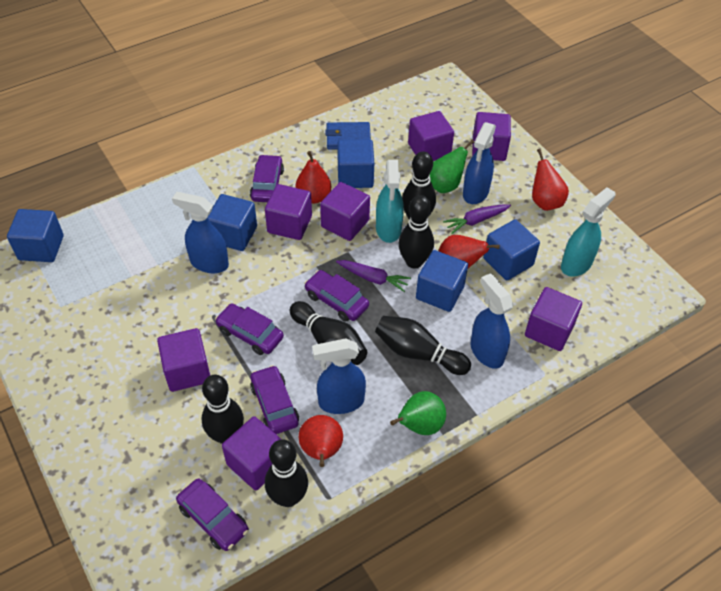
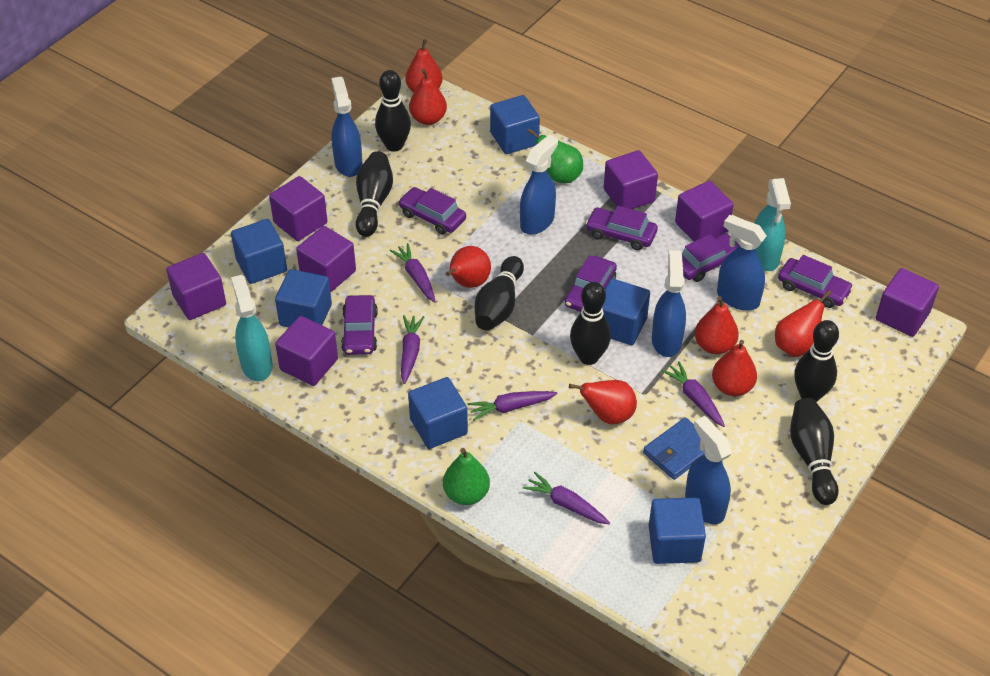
blue cube: [7,209,64,262] [208,194,257,251] [337,139,374,188] [416,250,468,312] [483,219,540,280] = 5 -> [231,219,287,284] [275,269,332,328] [408,377,468,449] [490,95,540,154] [602,279,650,345] [648,497,706,564] = 6
blue spray bottle: [172,192,229,273] [312,338,366,414] [463,122,496,204] [471,273,513,369] = 4 -> [331,77,362,177] [520,135,558,235] [652,250,686,357] [685,416,732,524] [717,215,767,311] = 5
purple car: [176,478,249,551] [215,303,284,355] [250,154,284,202] [250,365,299,434] [304,270,369,322] = 5 -> [341,295,378,355] [398,187,466,235] [565,255,617,312] [585,206,658,250] [682,233,739,282] [778,255,853,308] = 6
purple carrot: [336,260,411,292] [443,204,511,234] = 2 -> [390,243,435,302] [401,315,424,384] [467,391,557,421] [523,472,610,524] [662,361,725,427] = 5
red pear: [296,151,331,204] [299,415,343,467] [439,235,500,268] [532,149,569,211] = 4 -> [405,39,443,93] [409,69,447,125] [446,246,491,288] [569,380,637,424] [695,296,739,354] [712,340,757,396] [775,290,831,357] = 7

